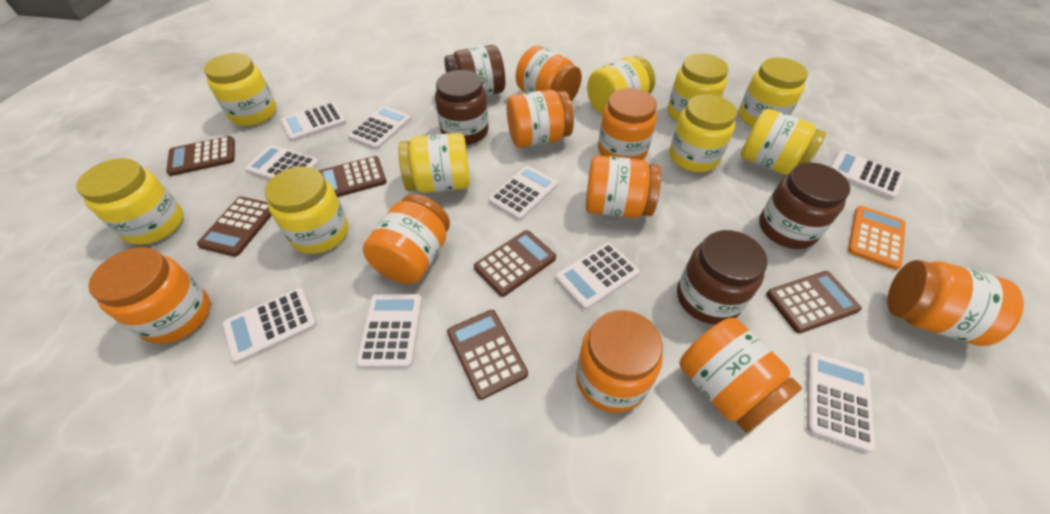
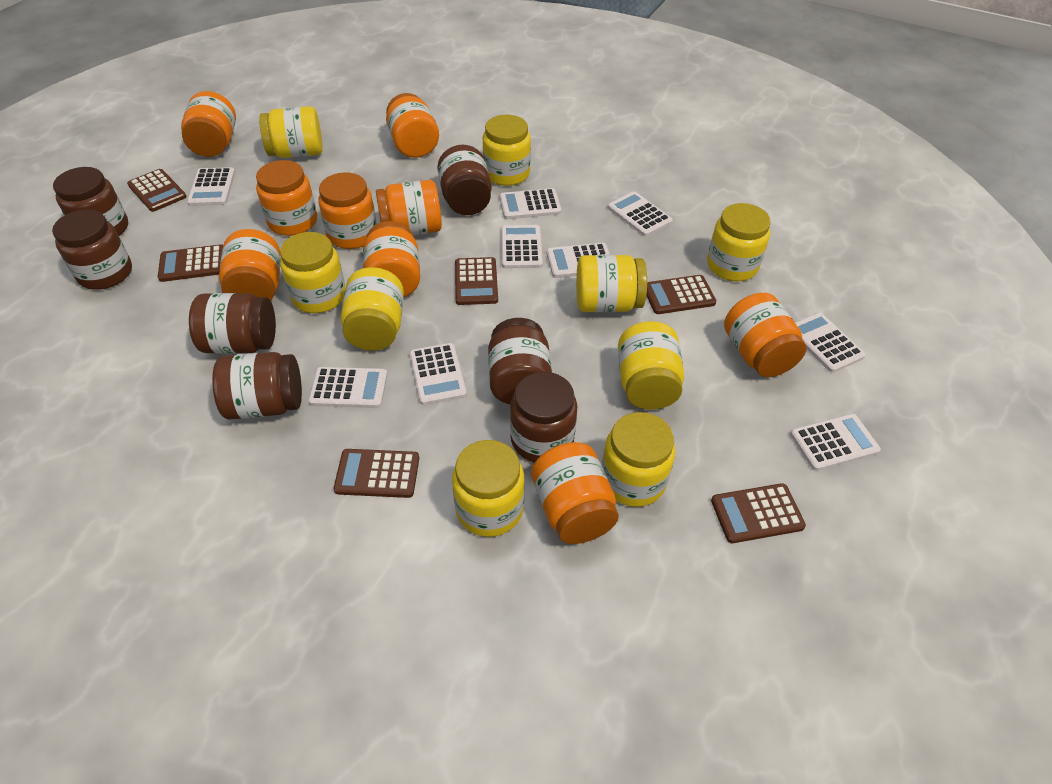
brown jar: [435,70,489,145] [444,45,505,96] [677,230,767,324] [759,163,850,249] = 4 -> [52,210,132,290] [53,167,128,236] [189,293,276,354] [212,352,302,420] [437,145,492,215] [488,318,552,405] [510,372,577,463] = 7
orange calculator: [848,206,906,270] = 1 -> none = 0

